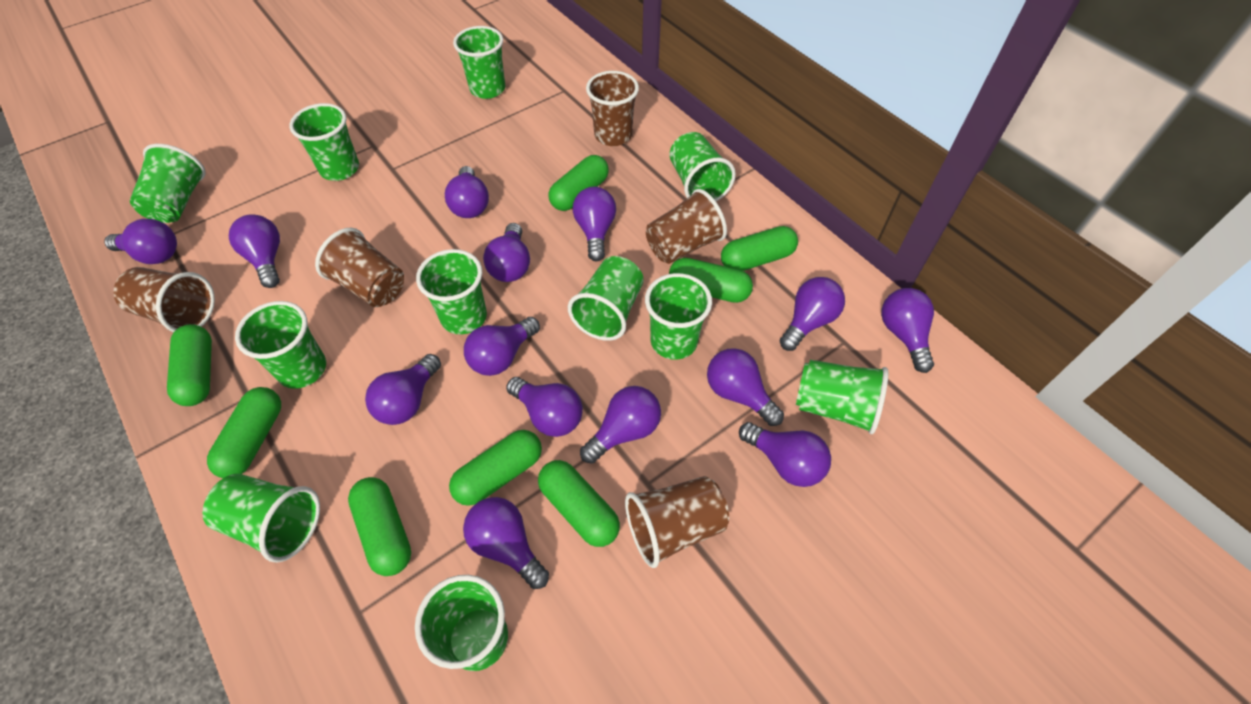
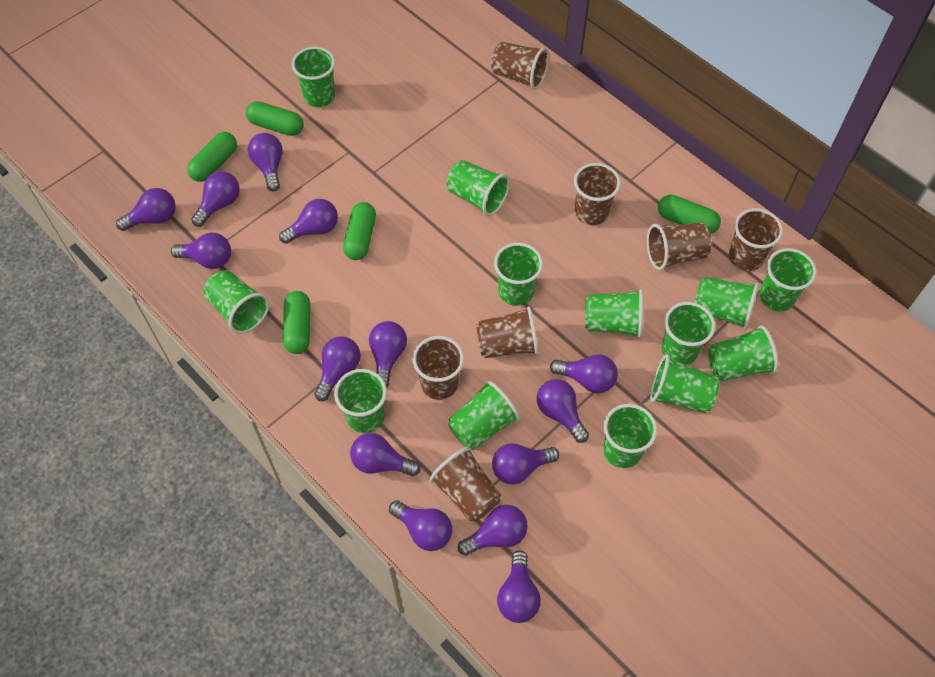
brown cup: [113,267,215,332] [315,228,404,307] [586,71,639,146] [625,476,729,568] [646,189,727,264] = 5 -> [413,336,464,400] [429,447,501,522] [476,306,539,358] [491,42,549,90] [574,163,621,225] [647,223,712,270] [729,208,783,271] = 7
green capsule: [167,324,212,406] [207,387,281,478] [348,477,411,576] [449,430,542,506] [538,460,620,547] [549,155,609,211] [669,258,753,303] [721,226,798,271] = 8 -> [187,132,237,182] [246,101,303,136] [283,291,310,354] [343,202,376,260] [658,195,721,234] = 5
green cup: [130,144,206,223] [202,474,320,563] [235,301,326,389] [289,103,359,181] [415,575,508,671] [416,249,487,334] [453,26,505,99] [568,256,644,341] [645,273,712,360] [669,132,736,201] [796,360,888,434] = 11 -> [203,270,269,334] [292,47,335,107] [334,369,387,433] [447,160,510,216] [448,381,520,450] [494,243,543,306] [585,289,643,338] [603,404,657,468] [650,355,720,413] [662,302,715,365] [695,277,759,330] [708,326,778,381] [760,248,817,312] = 13

